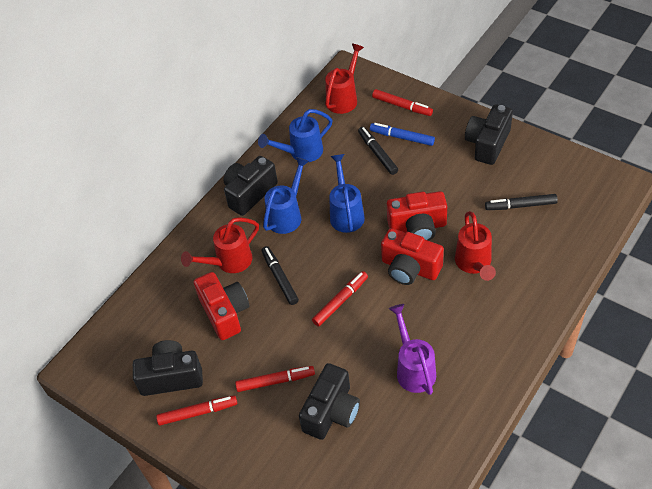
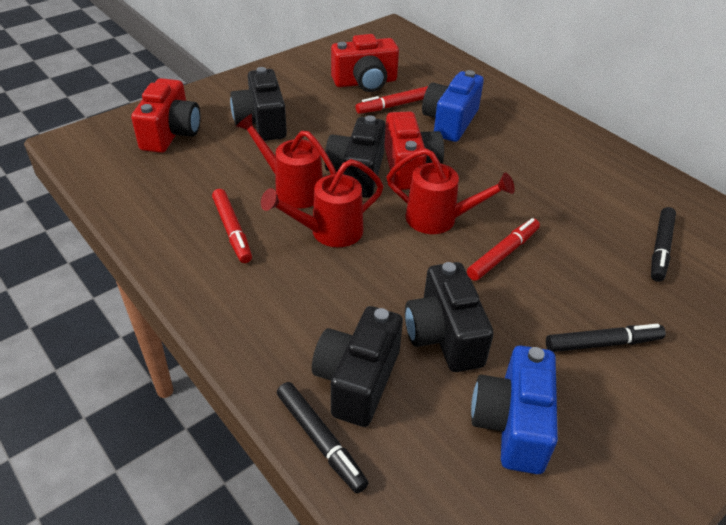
blue camera: none = 0 -> [422,70,484,142] [471,346,558,474] = 2
blue marker: [370,123,435,146] = 1 -> none = 0
blue watering can: [258,109,333,162] [263,157,309,234] [329,154,365,233] = 3 -> none = 0
purple watering can: [389,304,436,395] = 1 -> none = 0
red marker: [156,395,237,426] [235,366,315,392] [312,271,368,327] [372,89,433,116] = 4 -> [212,189,252,263] [356,86,428,114] [467,218,540,281] = 3

